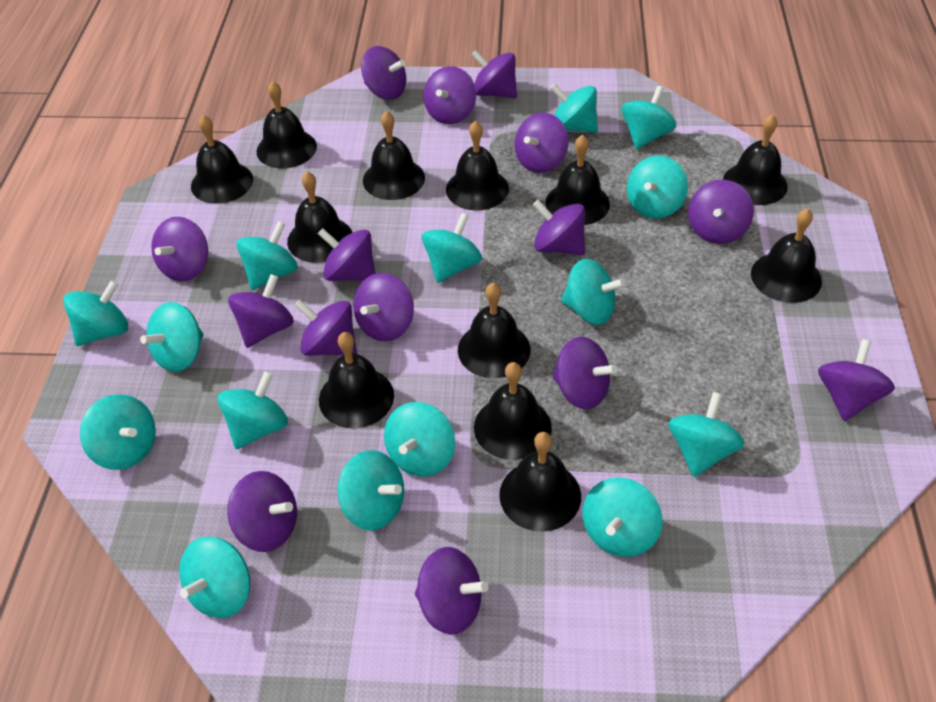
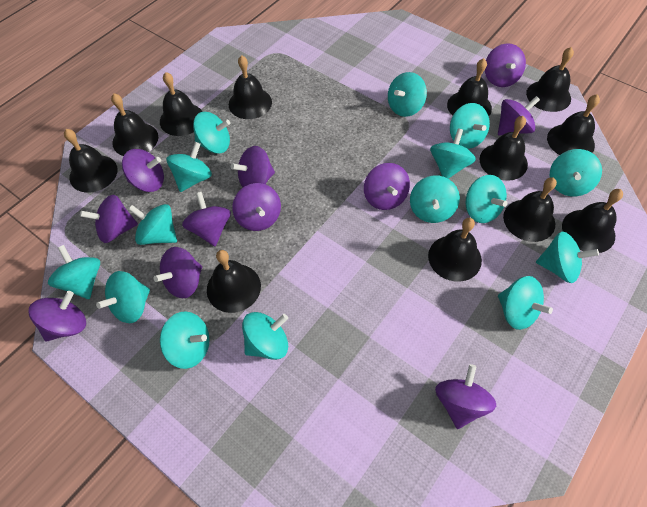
purple spinning top: [151,217,208,281] [227,471,297,552] [228,274,294,348] [294,300,357,356] [318,228,375,281] [353,273,414,341] [361,46,406,100] [415,547,488,635] [423,66,476,124] [471,50,517,98] [515,113,569,173] [533,200,585,255] [553,337,617,409] [688,180,754,244] [818,339,895,421] = 15 -> [29,291,86,342] [80,194,138,243] [122,149,164,192] [154,247,202,298] [182,192,231,246] [231,146,275,187] [232,183,281,231] [364,163,410,210] [435,364,496,429] [485,43,526,87] [498,96,540,136] = 11

